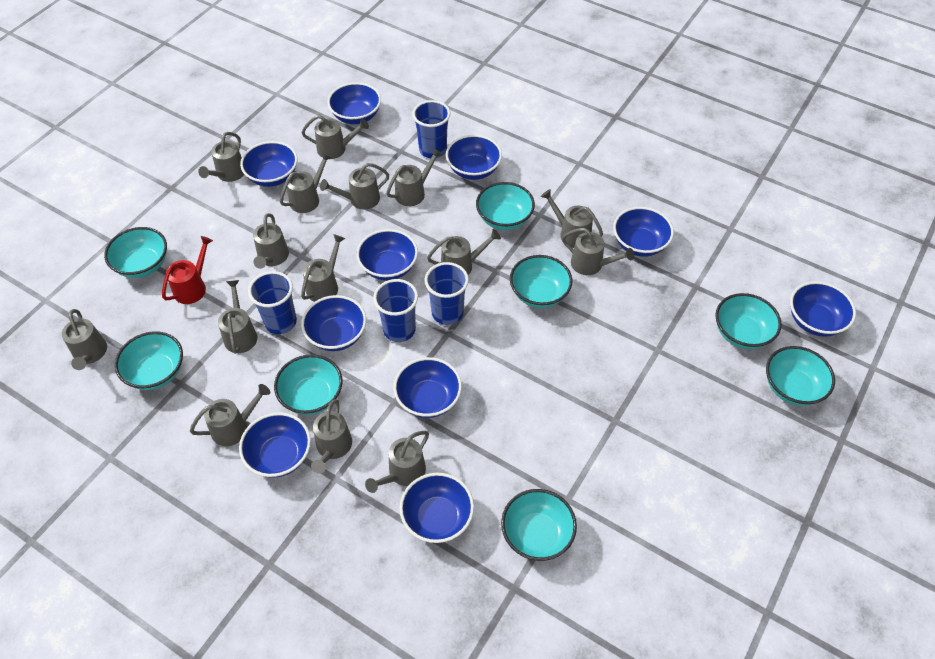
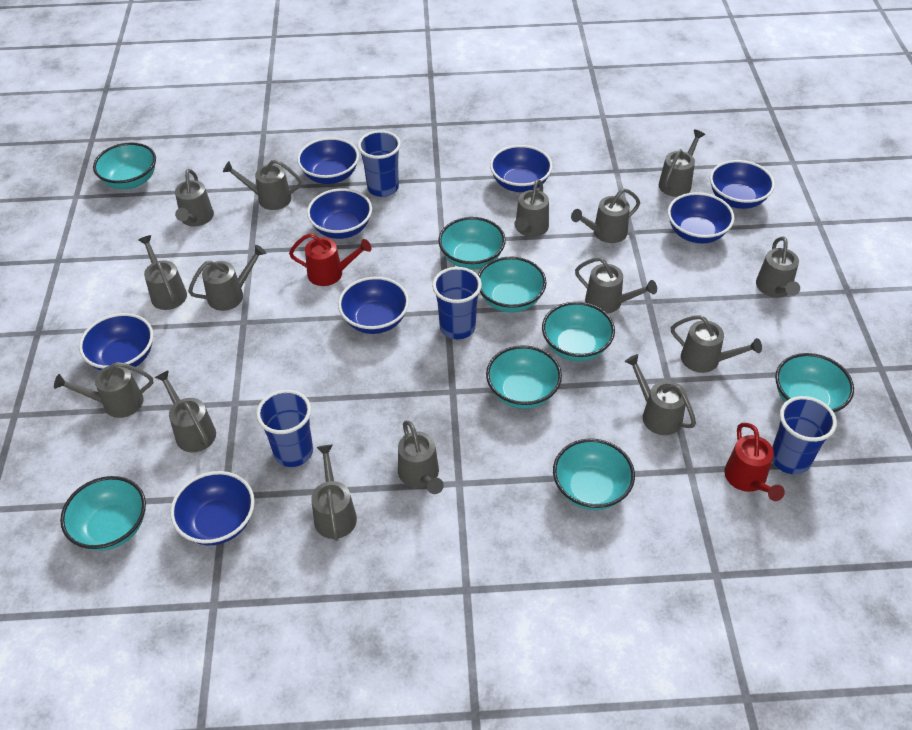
blue bowl: [239,412,311,478] [240,141,297,187] [301,295,366,351] [328,82,381,124] [356,229,418,281] [393,357,462,418] [400,473,474,543] [446,135,502,180] [613,207,674,257] [790,281,856,337] = 10 -> [79,313,153,371] [170,471,255,545] [297,137,359,184] [307,188,372,239] [338,277,409,334] [490,145,553,192] [668,192,735,243] [710,160,775,209] = 8
red watering can: [162,236,213,304] = 1 -> [289,233,371,286] [724,423,785,501] = 2

